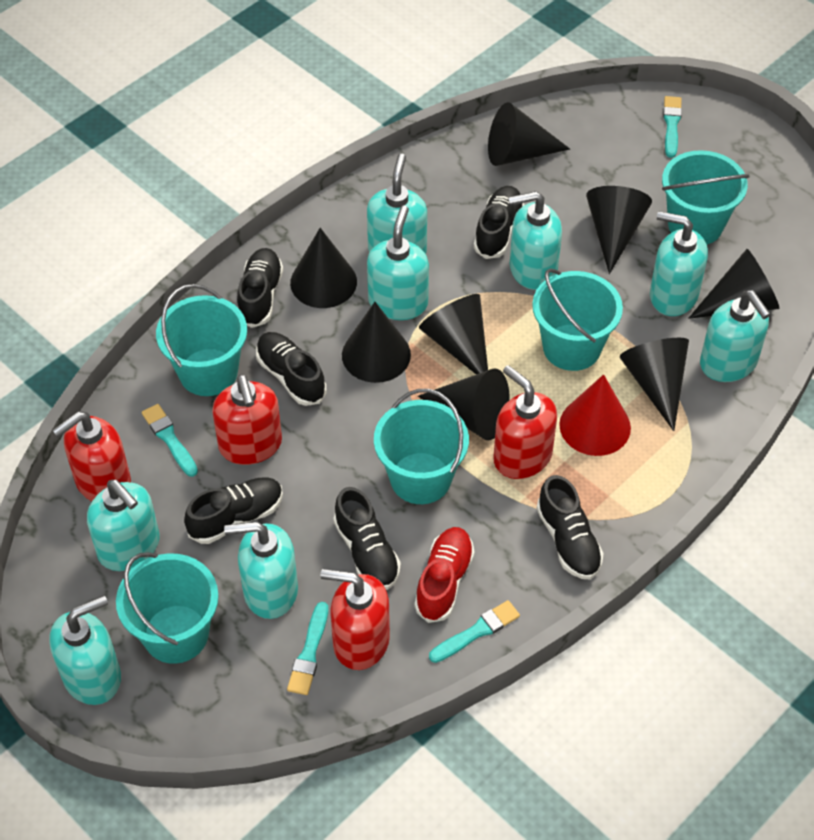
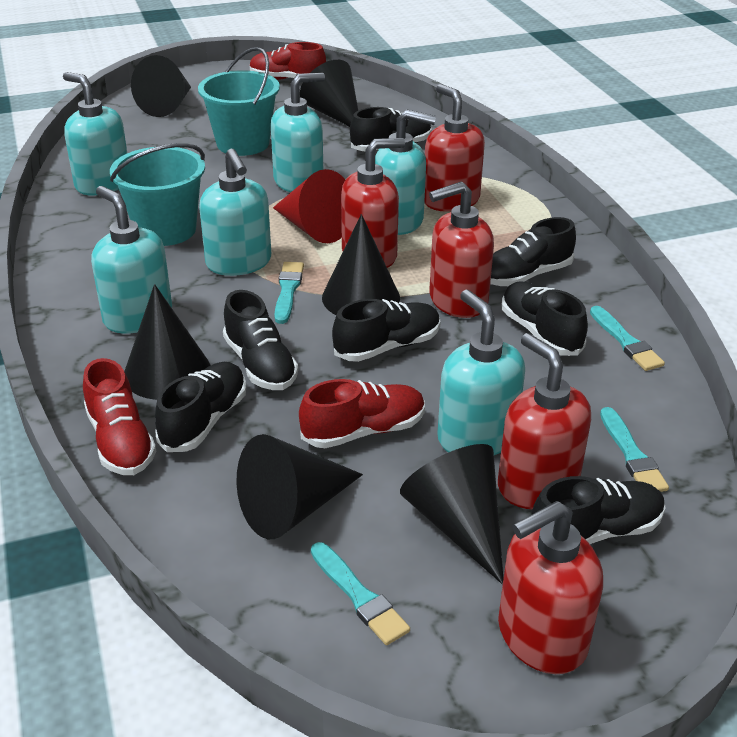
black cone: [290,228,357,308] [342,302,411,383] [418,368,509,440] [419,294,488,374] [488,102,570,166] [586,186,652,274] [620,338,689,431] [689,249,779,319] = 8 -> [124,284,210,400] [131,55,191,117] [236,434,363,539] [300,60,358,127] [322,214,400,315] [400,444,504,585] = 6
black shoe: [184,477,283,544] [237,248,283,328] [256,332,326,406] [333,487,401,590] [474,186,524,259] [536,475,604,579] = 6 -> [155,362,246,452] [223,290,298,390] [332,299,441,362] [350,107,432,151] [490,217,576,286] [502,281,588,356] [532,476,665,544] = 7
red shoe: [414,527,475,623] = 1 -> [83,358,156,475] [250,42,326,80] [299,379,425,448] = 3
red soap dispenser: [52,411,131,501] [212,374,282,465] [321,569,390,670] [493,365,557,479] = 4 -> [341,138,405,268] [424,84,485,212] [429,182,494,318] [498,333,591,509] [498,501,603,674] = 5
turquoise bucket: [116,552,219,664] [156,284,247,396] [374,389,469,504] [532,269,623,371] [662,150,749,244] = 5 -> [110,143,205,246] [198,47,280,156] = 2
turquoise soap dispenser: [49,595,121,705] [87,480,160,571] [224,521,298,619] [367,154,427,254] [367,205,429,320] [508,191,562,290] [650,211,708,316] [700,290,771,382] = 8 -> [63,72,127,195] [91,186,172,334] [199,149,271,276] [271,73,325,192] [375,109,436,235] [437,290,525,455] = 6

